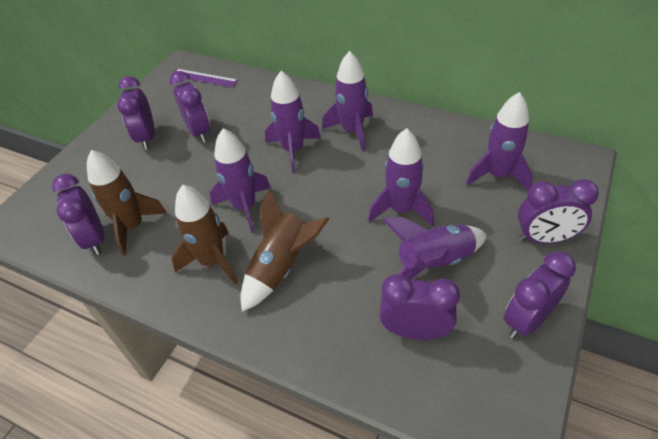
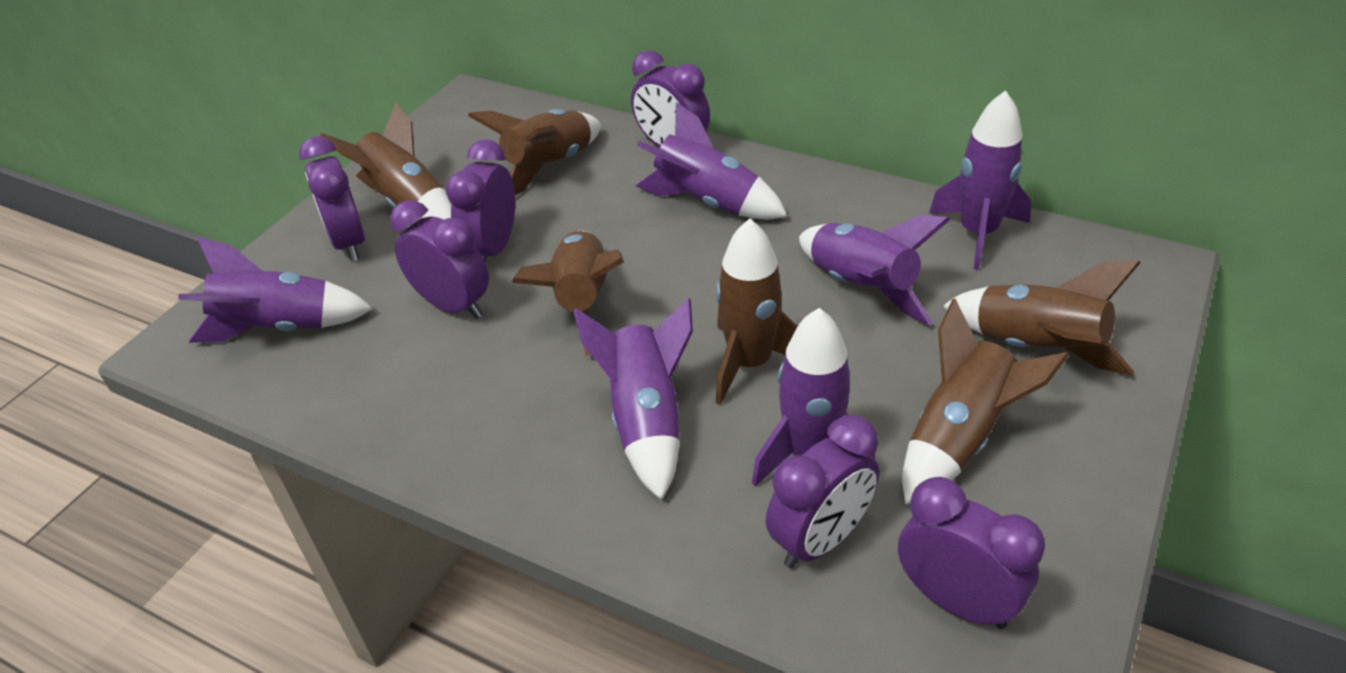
brown rocket: [87,150,167,256] [172,185,238,284] [241,189,329,312] = 3 -> [320,103,452,220] [468,109,601,195] [512,231,624,356] [716,218,798,405] [902,298,1069,505] [943,261,1141,376] = 6
purple ruler: [171,69,238,87] = 1 -> none = 0

